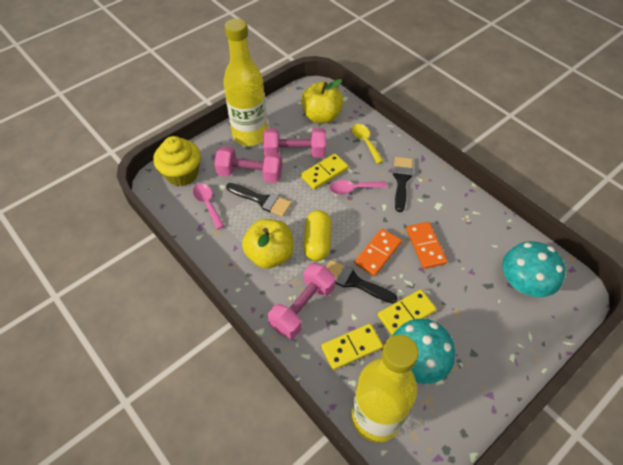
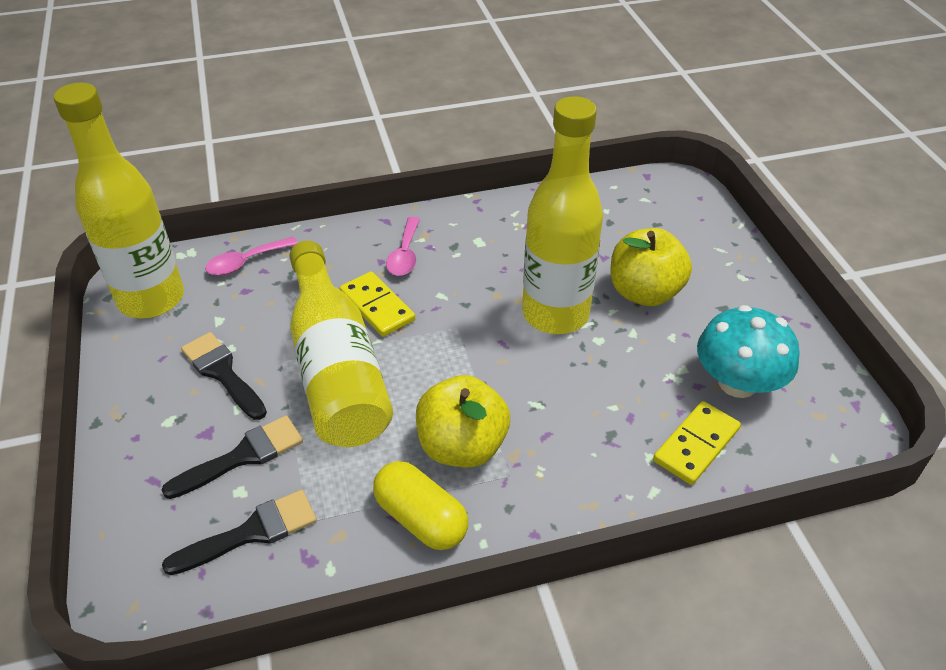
orange domino: [354,228,402,276] [406,222,447,269] = 2 -> none = 0
pink dumbbell: [214,146,283,183] [263,128,326,158] [268,263,336,339] = 3 -> none = 0
turquoise mushroom: [392,319,455,384] [502,241,565,297] = 2 -> [697,305,800,398] = 1
yellow bottle: [224,18,268,146] [351,335,419,443] = 2 -> [54,83,184,318] [289,241,393,447] [522,96,603,334] = 3
yellow cupcake: [153,136,201,186] = 1 -> none = 0
yellow domino: [301,153,349,190] [321,324,383,370] [378,289,437,335] = 3 -> [339,271,415,337] [653,401,741,485] = 2
yellow spoon: [352,124,384,164] = 1 -> none = 0

